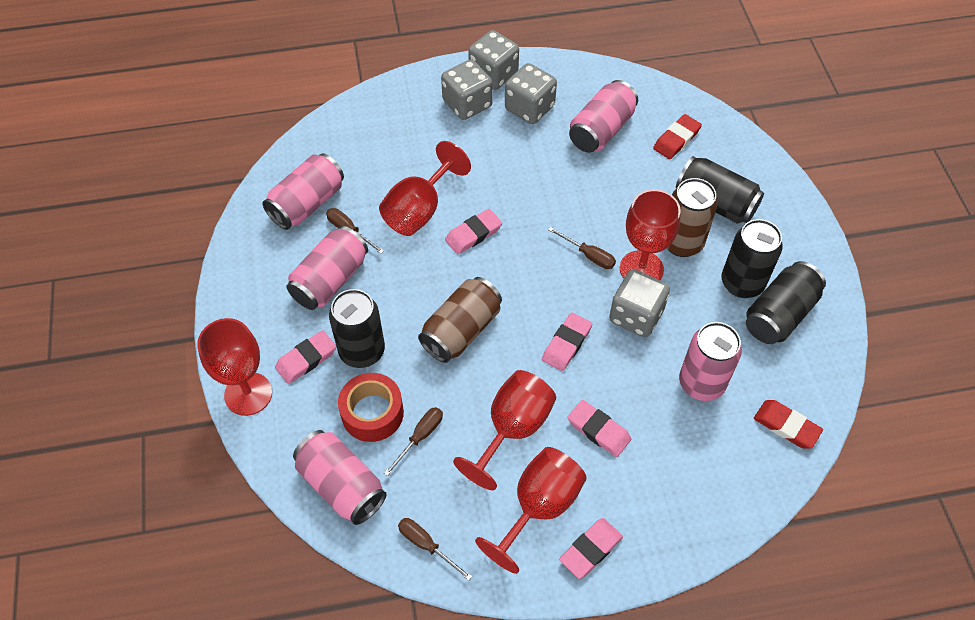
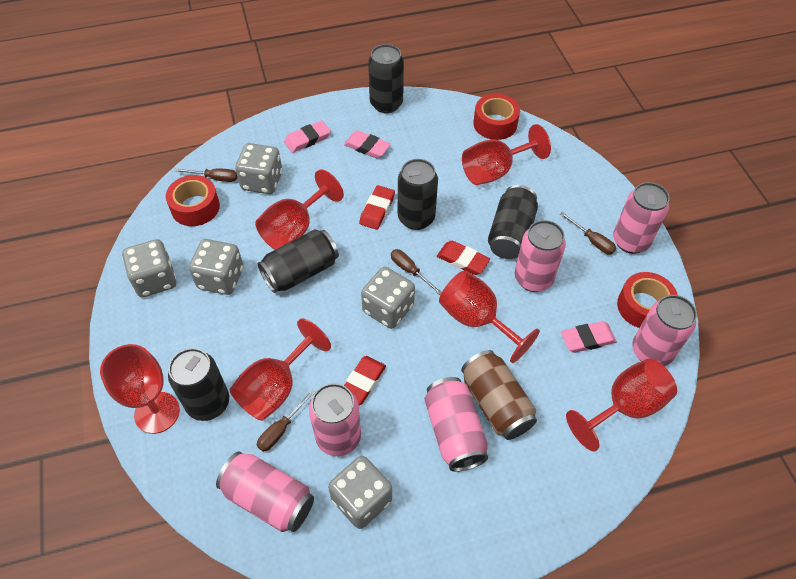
black can: [329,289,385,368] [676,156,764,224] [722,219,783,298] [746,261,826,344] = 4 -> [168,348,229,421] [258,229,339,293] [368,44,404,113] [398,159,438,230] [488,185,538,259] = 5
brown can: [418,277,502,363] [667,178,718,257] = 2 -> [461,350,537,440] = 1
grey dice: [441,59,493,120] [468,30,519,90] [505,63,557,124] [609,269,670,337] = 4 -> [122,239,176,297] [189,239,243,295] [235,143,282,194] [328,456,392,529] [361,267,415,329] = 5
pink can: [262,153,344,230] [287,226,368,310] [293,430,387,525] [569,80,638,153] [679,322,742,401] = 5 -> [216,451,314,532] [309,383,361,456] [424,377,488,472] [515,220,566,292] [613,182,670,254] [632,295,697,366] = 6
pink eraser: [275,330,336,384] [445,209,502,254] [542,313,592,371] [559,518,623,579] [567,400,631,457] = 5 -> [284,120,331,153] [344,130,391,158] [561,321,617,353] = 3
red eraser: [653,114,702,159] [754,400,823,449] = 2 -> [344,356,386,406] [359,185,395,230] [437,241,490,275] = 3
red goblet: [197,318,272,416] [379,141,471,236] [453,370,556,490] [475,447,587,574] [620,190,681,280] = 5 -> [100,344,180,434] [230,318,331,421] [255,169,344,250] [439,270,540,363] [462,124,551,185] [566,358,677,451] = 6
red tape: [338,373,404,442] = 1 -> [166,175,220,226] [473,94,520,140] [617,272,678,328] = 3

